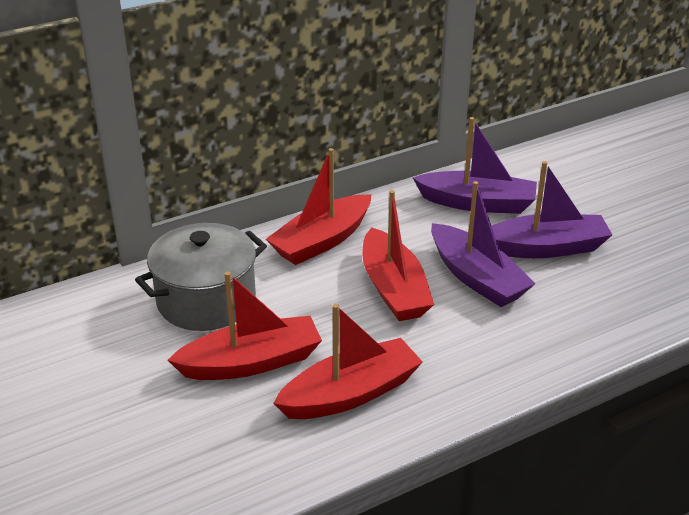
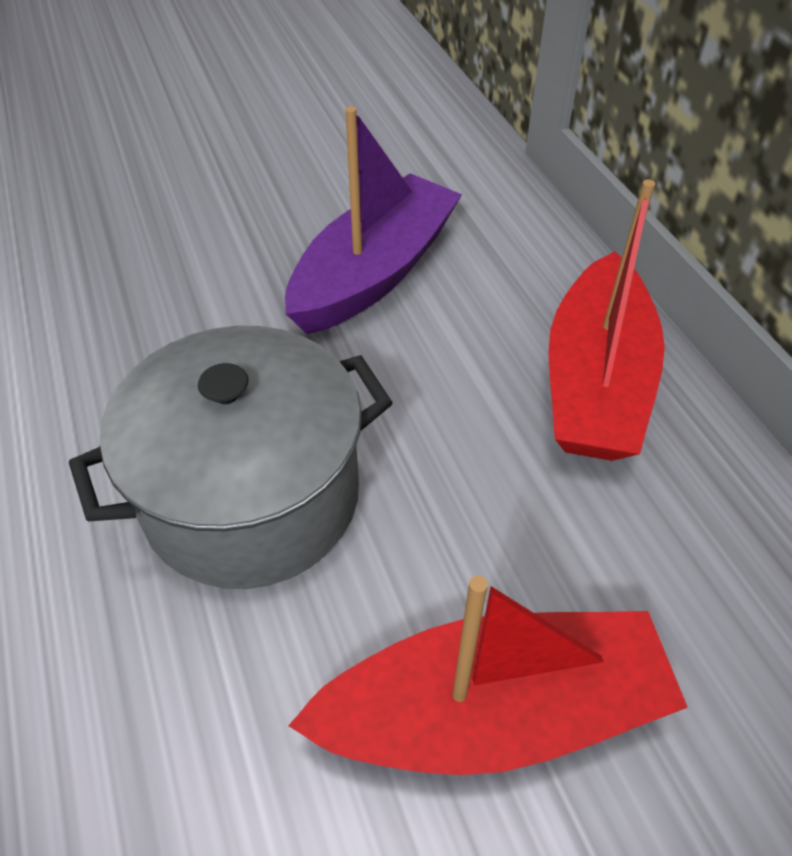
purple boat: [413,117,537,214] [431,181,536,307] [491,161,612,258] = 3 -> [285,106,462,334] = 1
red boat: [168,272,322,380] [266,148,371,265] [273,304,423,419] [362,190,434,321] = 4 -> [288,575,688,775] [549,180,665,461] = 2

